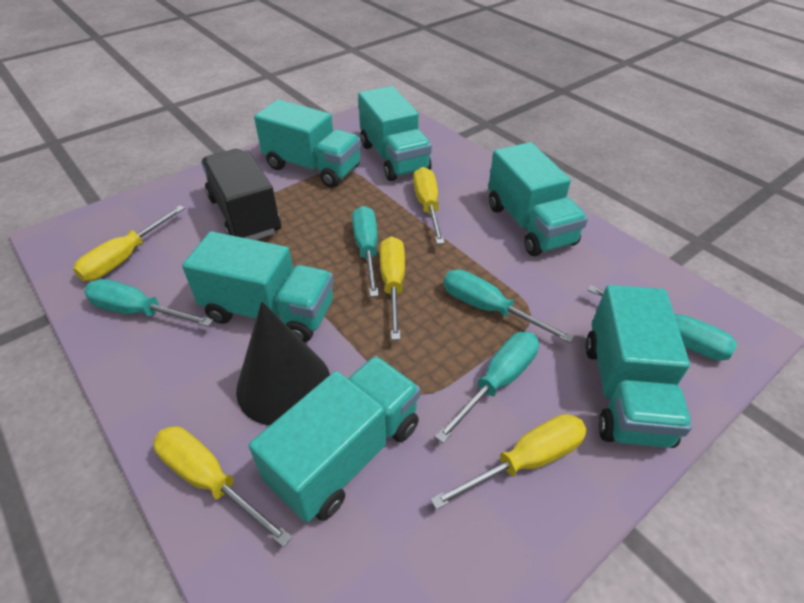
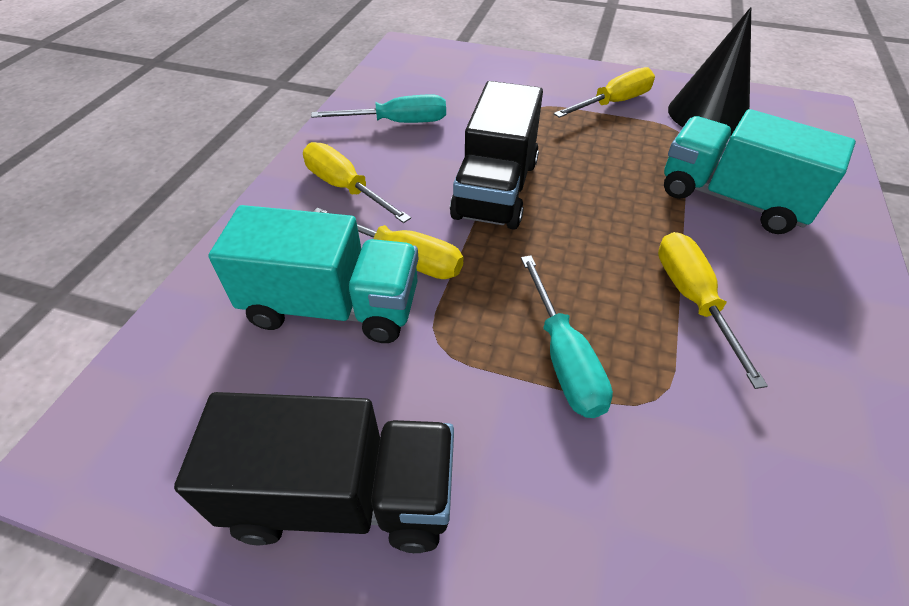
black truck: [201,149,281,240] = 1 -> [174,392,454,553] [450,81,543,230] = 2
turquoise screwdriver: [84,279,214,327] [352,206,379,297] [435,332,539,443] [443,269,574,343] [588,285,737,361] = 5 -> [311,95,446,123] [521,255,613,418] = 2
turquoise truck: [182,231,334,342] [249,356,421,523] [254,99,361,188] [358,86,432,181] [488,142,588,256] [585,285,692,448] = 6 -> [208,205,419,343] [664,109,856,234] = 2
yellow screwdriver: [73,205,185,281] [153,426,292,547] [380,236,405,340] [413,167,445,244] [430,414,587,510] = 5 -> [303,142,411,223] [313,208,463,279] [554,67,655,118] [658,232,768,389] = 4

